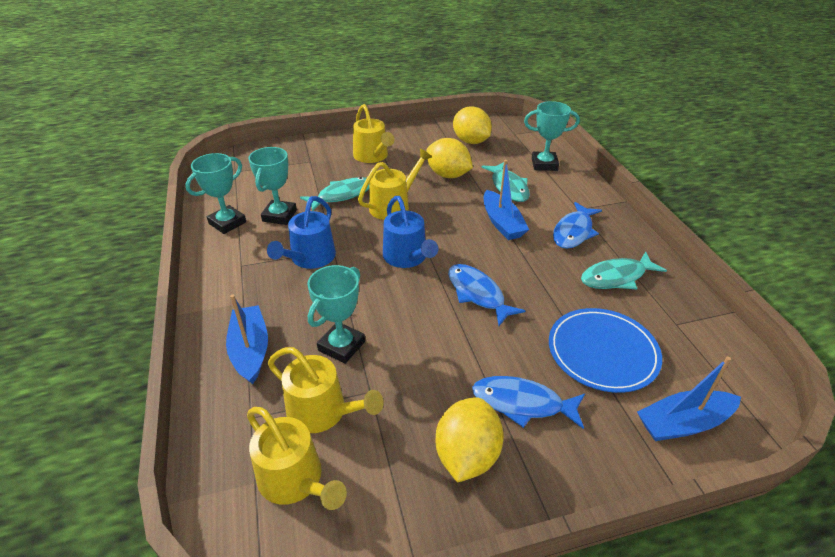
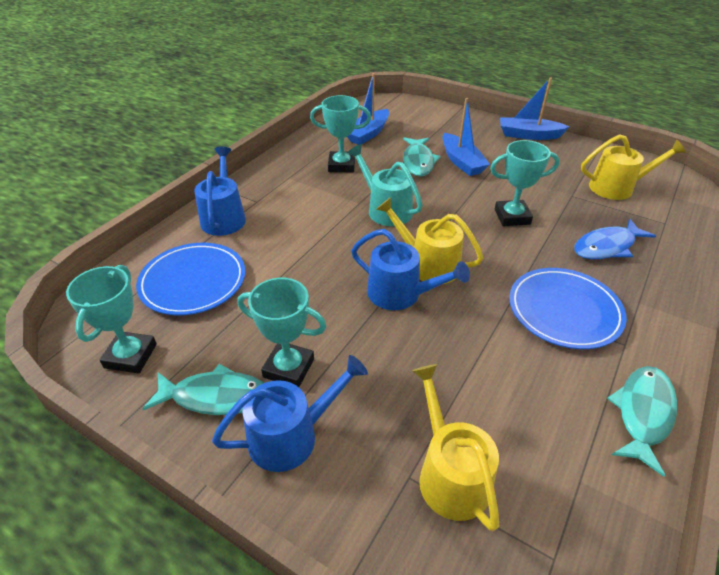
blue fish: [448,264,525,326] [472,376,585,429] [553,202,602,249] = 3 -> [574,218,656,259] = 1
blue plate: [549,308,662,393] = 1 -> [136,243,245,315] [509,268,627,349] = 2
blue watering can: [267,196,336,269] [383,196,438,268] = 2 -> [194,146,246,236] [212,355,368,472] [351,229,470,310] = 3
turquoise watering can: none = 0 -> [347,144,423,226] = 1
yellow lemon: [426,138,473,178] [435,397,504,483] [453,106,492,144] = 3 -> none = 0
yellow watering can: [247,407,347,510] [268,347,384,433] [353,104,394,163] [358,149,432,220] = 4 -> [376,197,483,284] [412,364,499,531] [581,134,686,200] = 3

